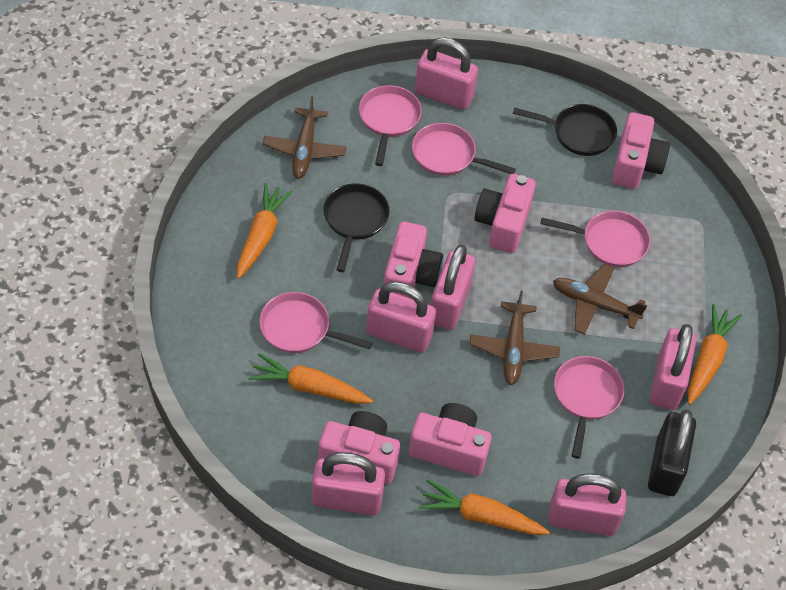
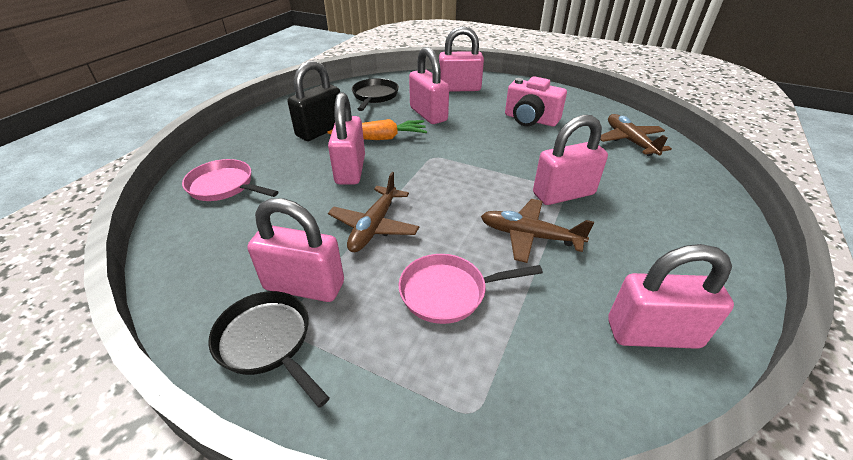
orange carrot: [237,183,293,279] [249,353,373,404] [419,479,550,535] [688,304,742,405] = 4 -> [327,119,427,140] = 1
pink camera: [318,411,400,484] [384,222,443,299] [409,403,492,476] [475,174,536,253] [612,112,670,189] = 5 -> [505,76,567,126] = 1
pink pan: [259,292,373,353] [359,85,422,166] [412,123,516,176] [541,211,650,267] [554,356,624,459] = 5 -> [182,159,278,201] [399,254,543,324] = 2

